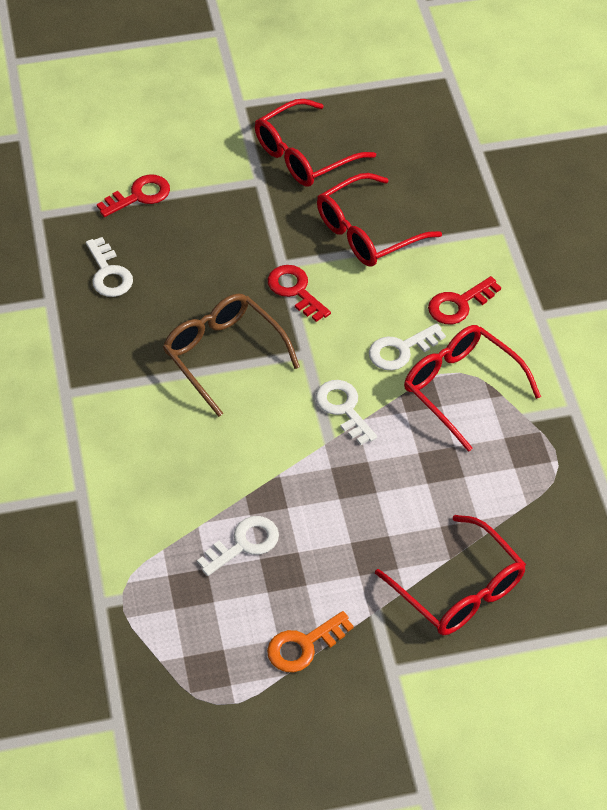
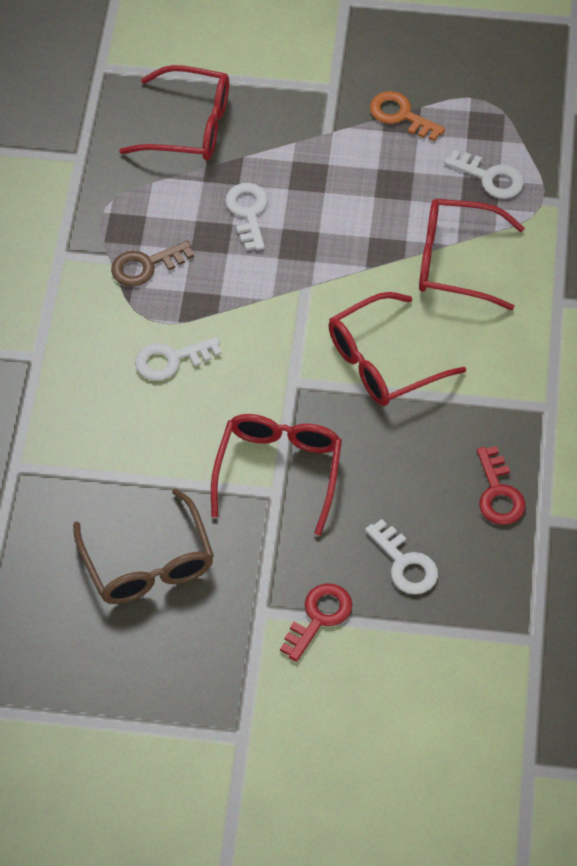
brown key: none = 0 -> [111,241,194,287] = 1
red key: [97,174,170,217] [268,265,331,322] [428,276,501,324] = 3 -> [280,584,352,662] [477,446,526,525] = 2

